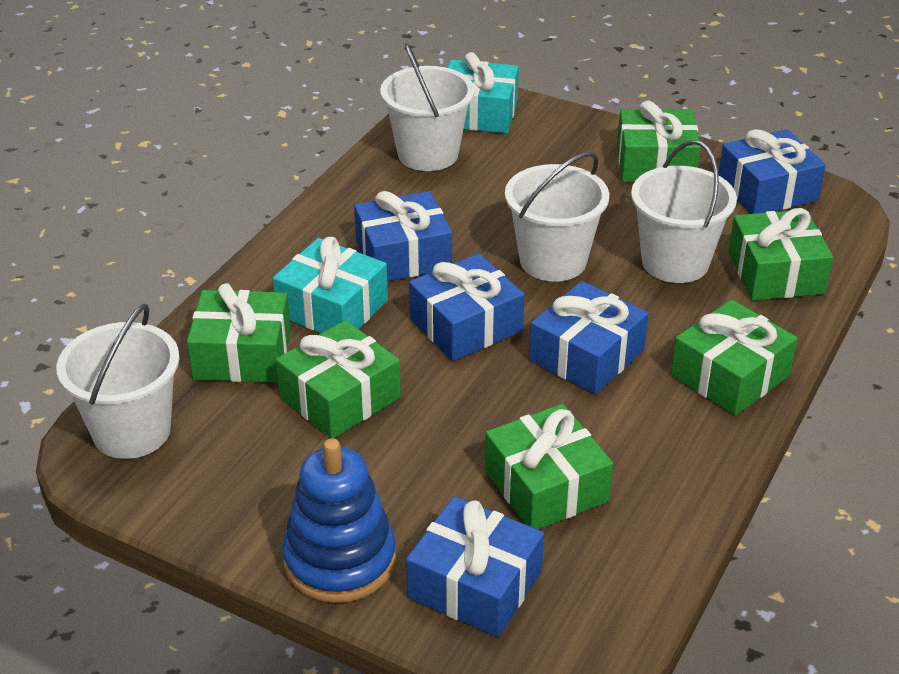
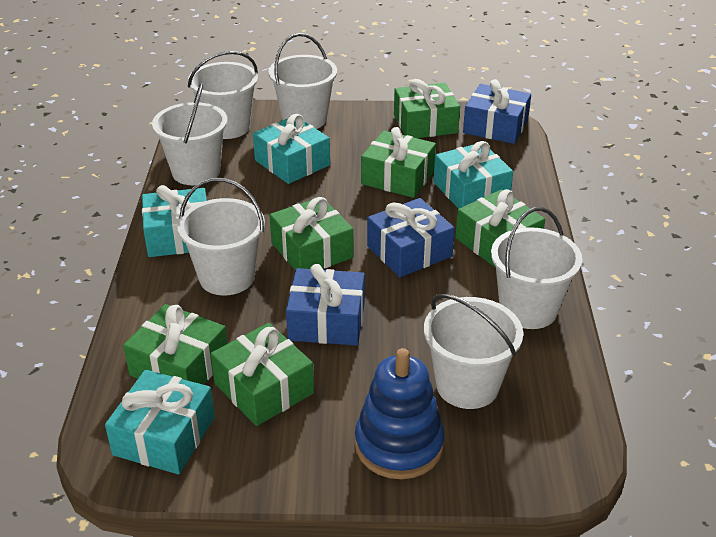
blue gift: [354,191,452,281] [406,496,544,637] [409,254,524,361] [529,281,649,394] [718,129,826,214] = 5 -> [286,264,365,346] [367,198,455,277] [463,79,531,144] = 3
turquoise gift: [273,237,388,333] [448,52,519,133] = 2 -> [105,370,215,474] [142,185,207,257] [253,114,330,184] [434,141,513,209] = 4
white bucket: [56,304,180,459] [380,43,475,171] [505,152,609,282] [631,140,737,283] = 4 -> [152,83,228,185] [177,178,265,295] [188,51,258,139] [268,33,337,129] [424,294,523,409] [491,207,583,329] = 6

